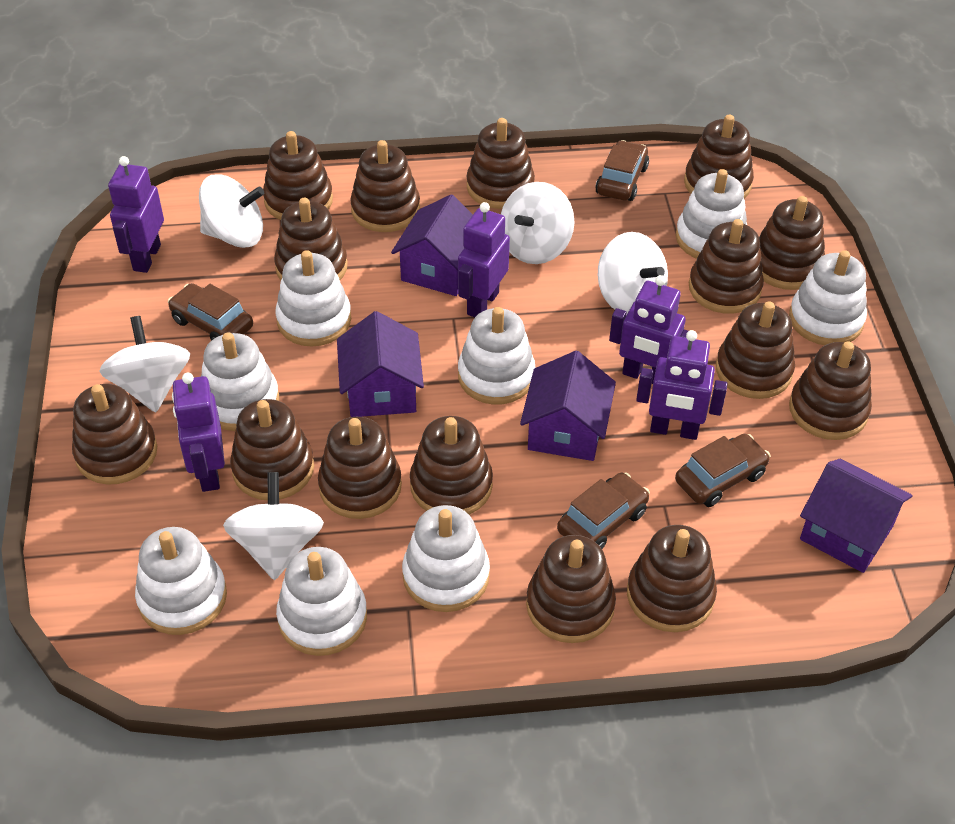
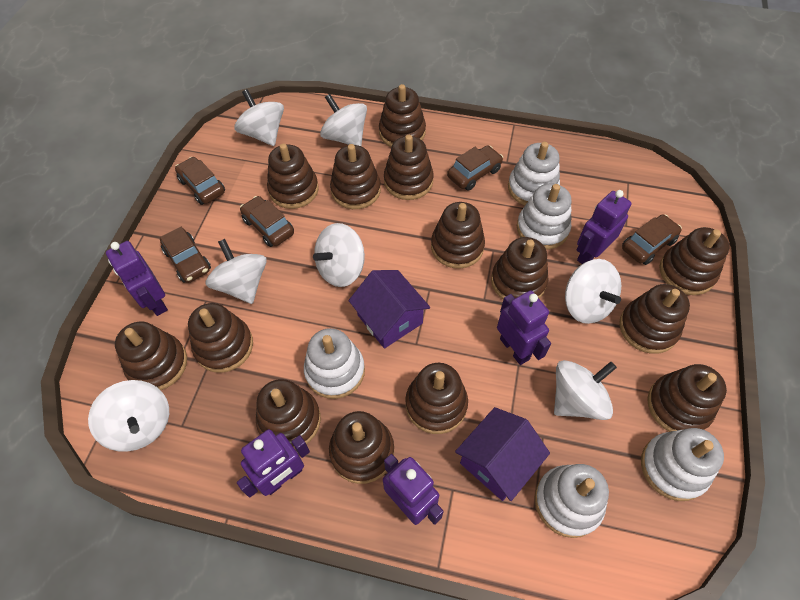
brown car: [168,283,253,341] [557,472,650,549] [595,140,649,201] [675,434,770,507] = 4 -> [160,227,211,283] [175,157,225,205] [240,196,294,247] [447,145,503,191] [622,214,682,265] = 5
brown stacking toy: [72,384,157,485] [230,399,314,500] [263,131,333,220] [274,198,348,280] [318,417,402,519] [350,140,420,232] [410,416,493,515] [467,118,535,209] [526,535,616,643] [627,525,717,632] [684,115,754,198] [689,219,764,314] [716,302,795,399] [759,196,825,290] [789,341,872,440] = 15 -> [115,322,187,390] [188,303,253,373] [256,379,321,450] [267,144,319,209] [329,411,394,484] [330,144,381,209] [379,84,426,147] [384,135,434,200] [405,363,468,434] [431,202,485,269] [491,237,549,299] [619,284,690,354] [647,364,727,432] [659,227,729,295] = 14
purple house: [337,311,424,417] [391,194,473,296] [520,351,616,461] [800,459,912,573] = 4 -> [349,270,430,349] [455,407,550,501] = 2
white spinning top: [99,316,190,412] [199,175,264,248] [223,472,324,580] [501,182,574,264] [598,232,668,316] = 5 -> [88,380,169,452] [205,239,267,304] [234,89,284,146] [313,223,365,287] [320,94,367,146] [554,360,617,420] [565,259,621,324] = 7
white stacking toy: [135,527,227,635] [201,332,279,431] [275,250,351,347] [276,547,367,656] [402,505,490,612] [458,307,535,405] [676,169,747,259] [789,250,867,345] = 8 -> [304,328,365,399] [508,142,560,205] [517,183,571,250] [535,464,609,538] [641,428,724,501] = 5

